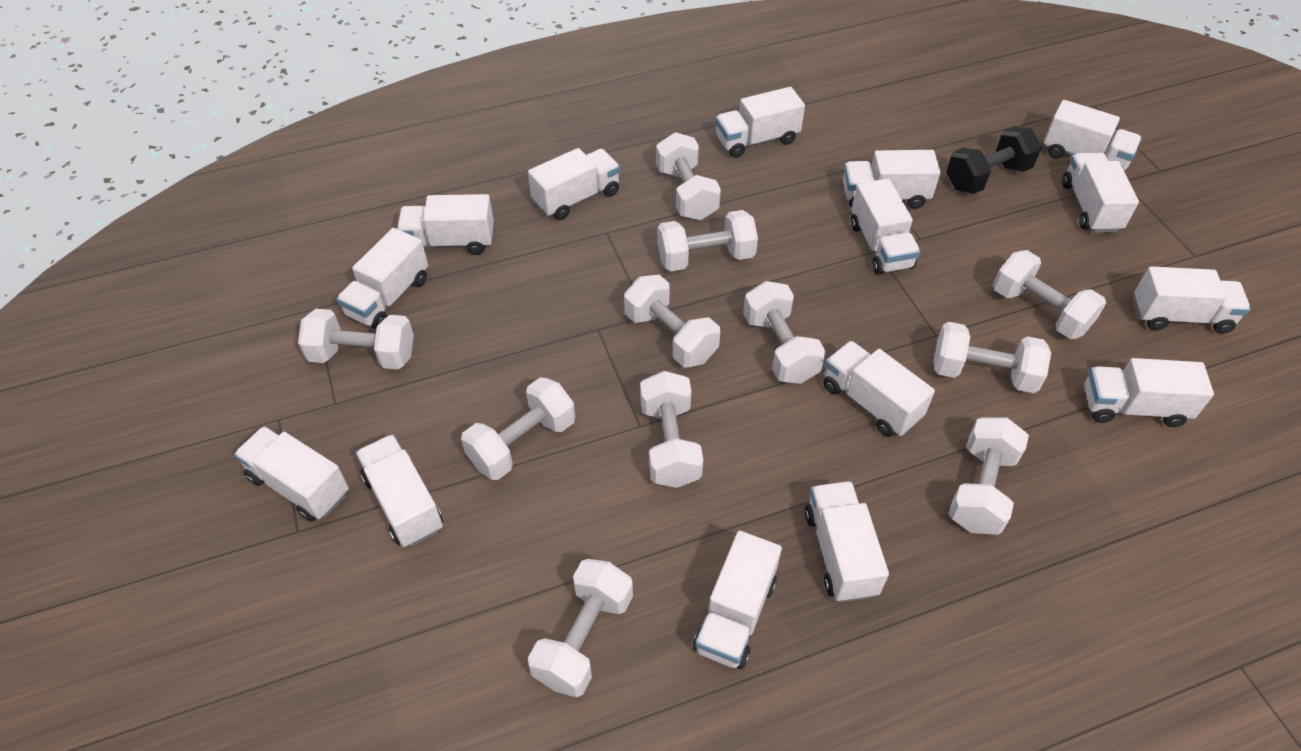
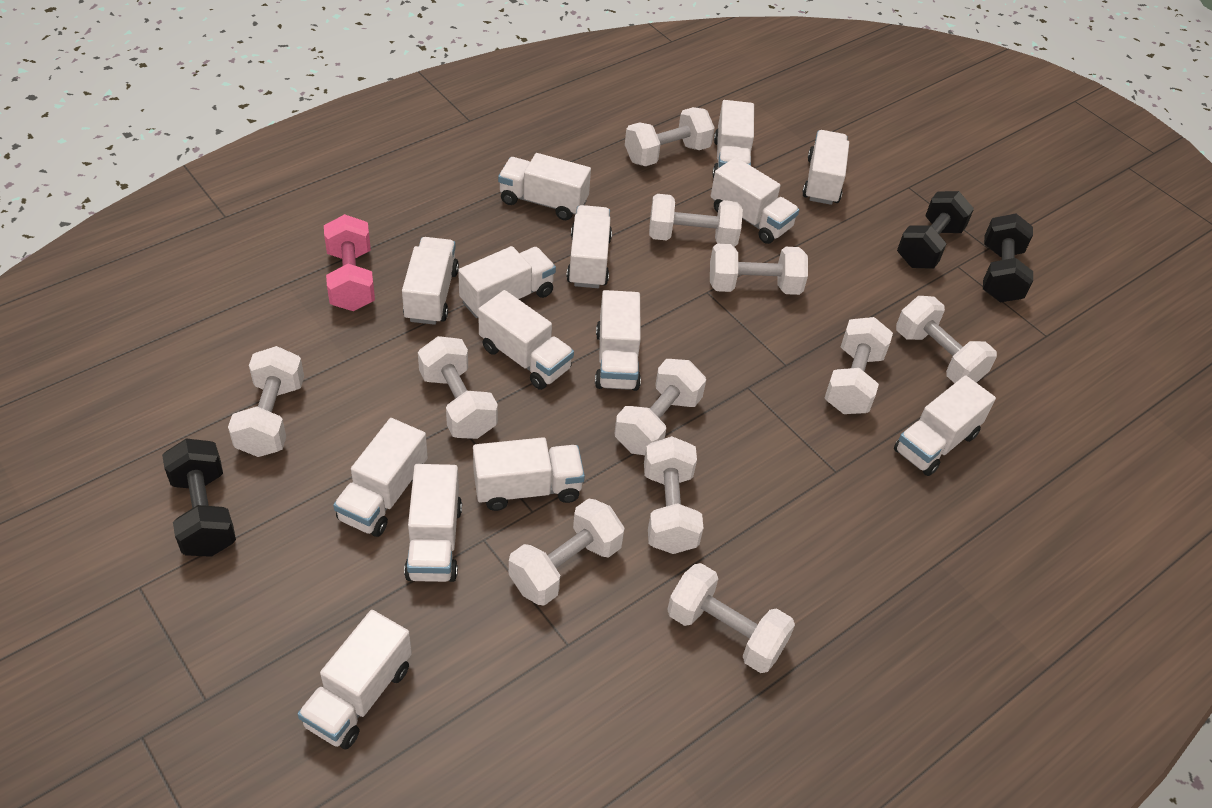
black dumbbell: [946,127,1041,194] = 1 -> [162,439,236,557] [897,191,974,269] [983,214,1033,302] = 3
pink dumbbell: none = 0 -> [324,214,375,311] = 1
white truck: [234,426,349,522] [336,228,428,329] [356,434,443,547] [397,194,494,255] [528,148,620,220] [693,531,782,669] [715,87,805,158] [805,481,889,603] [823,341,935,437] [843,150,940,209] [851,178,920,275] [1044,100,1142,170] [1062,153,1139,233] [1084,358,1214,427] [1134,266,1251,334] = 15 -> [298,610,412,749] [333,418,428,537] [402,237,459,325] [404,464,462,582] [458,246,556,318] [473,437,585,511] [478,290,574,390] [498,153,591,220] [566,205,612,288] [595,290,641,391] [711,157,799,244] [712,100,754,179] [802,130,849,205] [894,375,996,476] = 14

